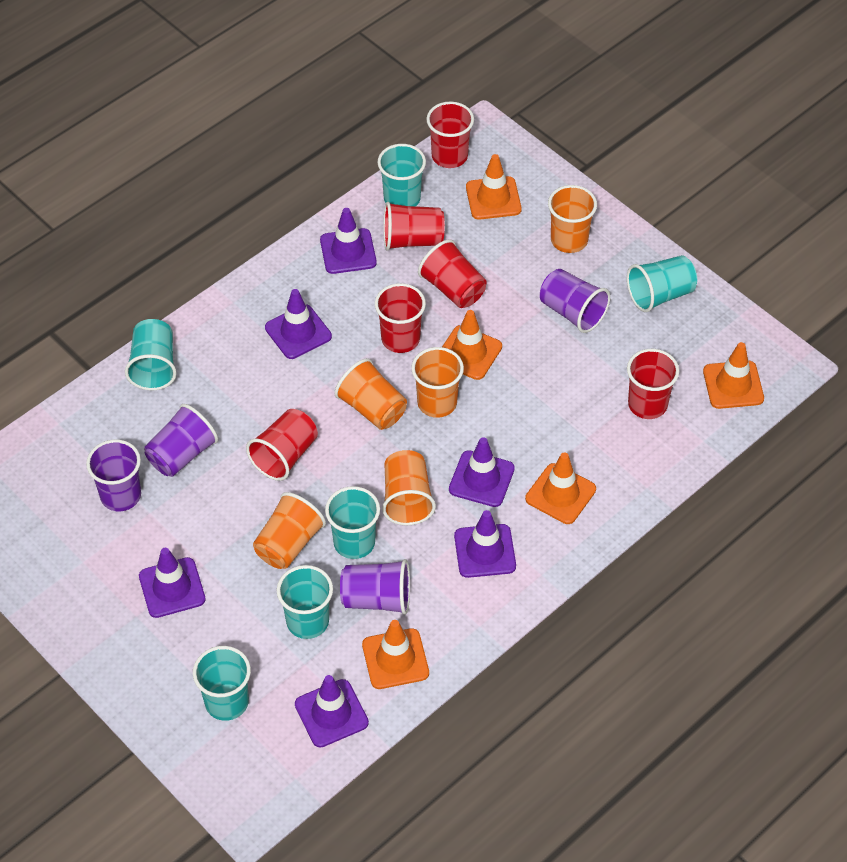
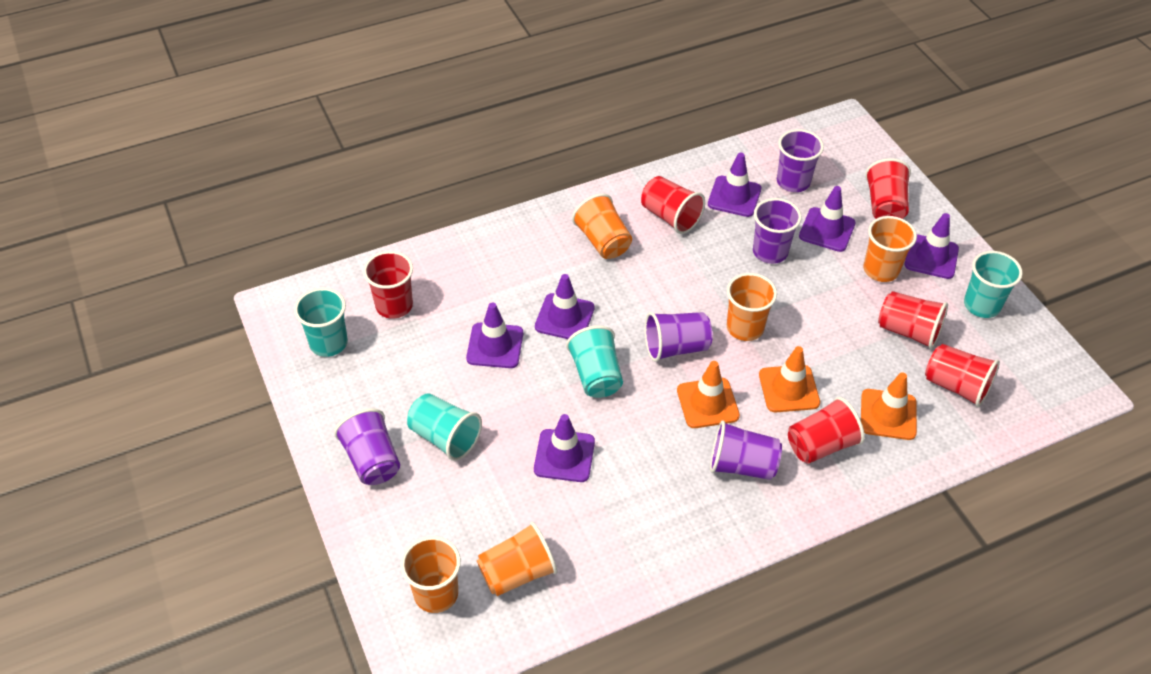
orange traffic cone: [362,620,429,689] [442,310,502,380] [466,154,522,220] [525,453,596,524] [703,342,764,409] = 5 -> [677,361,740,428] [759,346,820,412] [861,372,917,440] = 3
purple cup: [86,439,141,511] [144,404,218,477] [340,559,410,615] [540,269,610,333] = 4 -> [334,408,400,485] [645,312,713,362] [710,420,782,480] [753,198,802,264] [777,129,824,192] = 5
turquoise cup: [125,319,177,391] [193,646,251,721] [277,565,333,639] [325,486,380,559] [378,144,426,206] [627,255,697,312] = 6 -> [294,288,348,357] [407,393,482,461] [566,325,623,398] [964,251,1023,318] = 4

